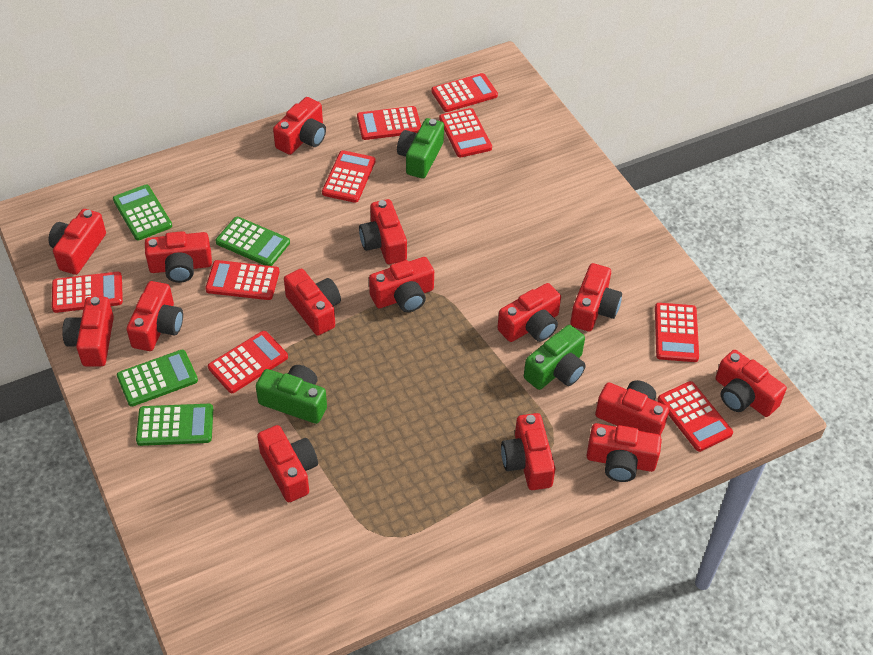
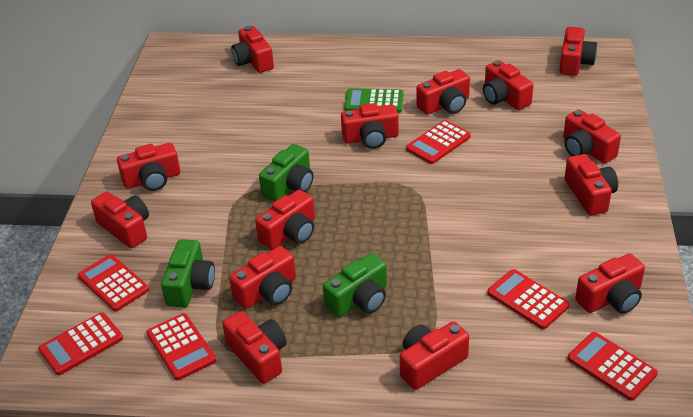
green calculator: [113,185,172,240] [117,350,198,407] [136,404,213,446] [215,217,290,266] = 4 -> [344,88,404,113] = 1
red calculator: [52,272,123,313] [205,260,279,300] [208,331,288,393] [322,150,376,203] [357,106,421,140] [431,73,498,112] [439,108,492,158] [655,303,699,362] [657,381,733,452] = 9 -> [38,312,123,375] [78,254,149,311] [146,313,216,380] [406,120,471,164] [487,269,569,329] [568,332,658,401] = 6
red camera: [49,209,106,275] [62,297,114,367] [126,281,183,351] [145,231,212,283] [257,425,318,502] [273,97,326,155] [284,269,341,336] [359,199,407,264] [369,257,434,312] [497,283,561,342] [501,413,555,490] [570,263,622,332] [587,423,662,482] [595,380,669,436] [716,350,787,417] = 15 -> [91,191,149,248] [117,143,180,191] [222,311,287,384] [229,246,296,309] [231,26,274,73] [255,190,315,249] [341,103,399,149] [400,321,469,390] [416,69,470,115] [483,60,533,110] [559,27,597,76] [563,110,621,163] [565,154,618,215] [575,253,645,314] = 14

